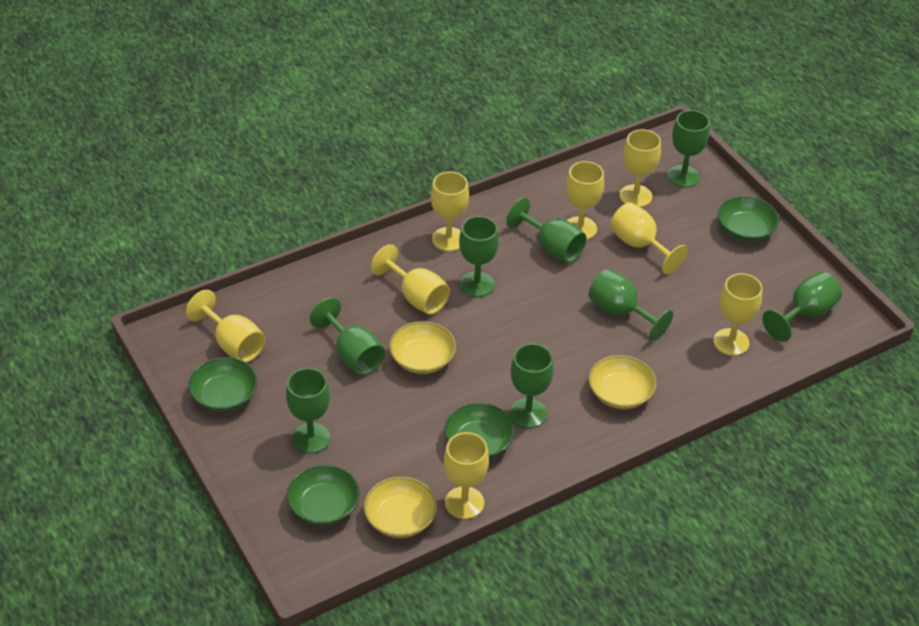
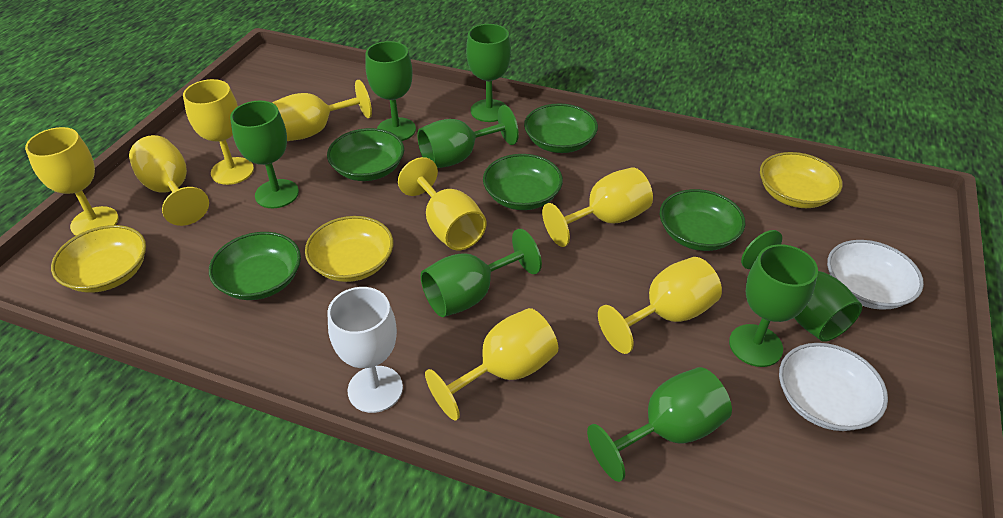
green bowl: [188,357,257,412] [287,465,360,526] [445,403,514,458] [718,196,779,241] = 4 -> [209,232,301,300] [327,128,404,181] [483,154,563,210] [524,104,598,153] [660,189,745,251] = 5
white bowl: none = 0 -> [779,343,888,431] [827,240,924,310] = 2
white goblet: none = 0 -> [327,287,403,413] = 1

